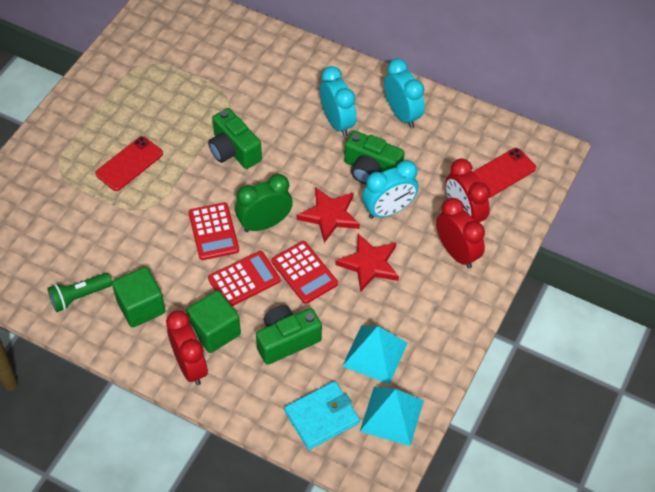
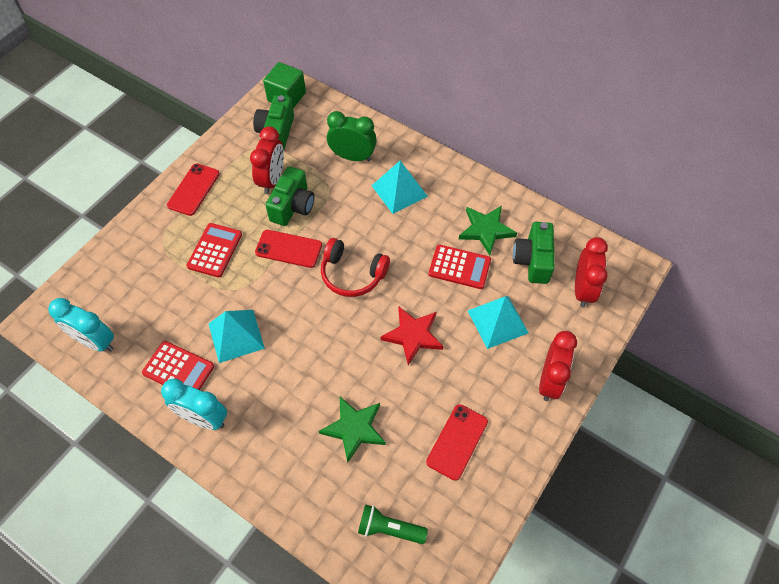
green cube: [112,267,165,328] [186,290,241,353] = 2 -> [263,62,306,108] = 1
green star: none = 0 -> [319,397,386,463] [459,206,517,255] = 2
red headphones: none = 0 -> [321,238,390,297] = 1
red phone: [95,136,163,191] [473,148,536,198] = 2 -> [167,163,220,216] [255,230,322,268] [426,404,488,481] = 3
red star: [297,187,360,243] [335,233,399,292] = 2 -> [381,307,443,365] = 1
turquoise clock: [320,66,356,137] [362,160,418,219] [384,59,425,128] = 3 -> [48,298,114,352] [161,379,227,430] = 2
turquoise pyramid: [342,326,408,384] [360,386,424,446] = 2 -> [208,310,265,363] [372,161,428,214] [468,296,529,349] = 3
turquoise wallet: [284,381,360,450] = 1 -> none = 0

